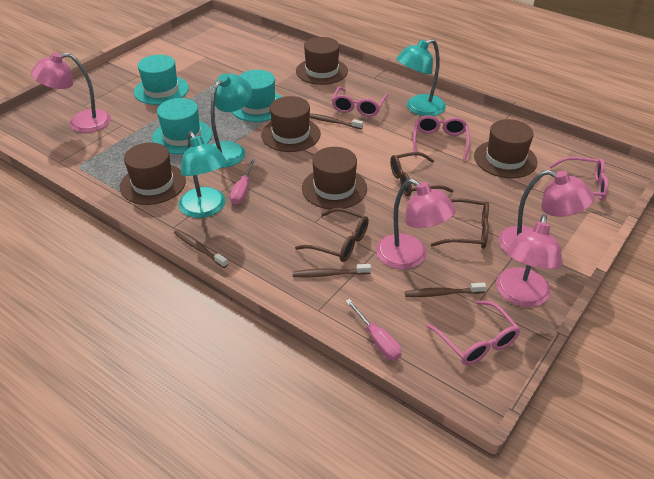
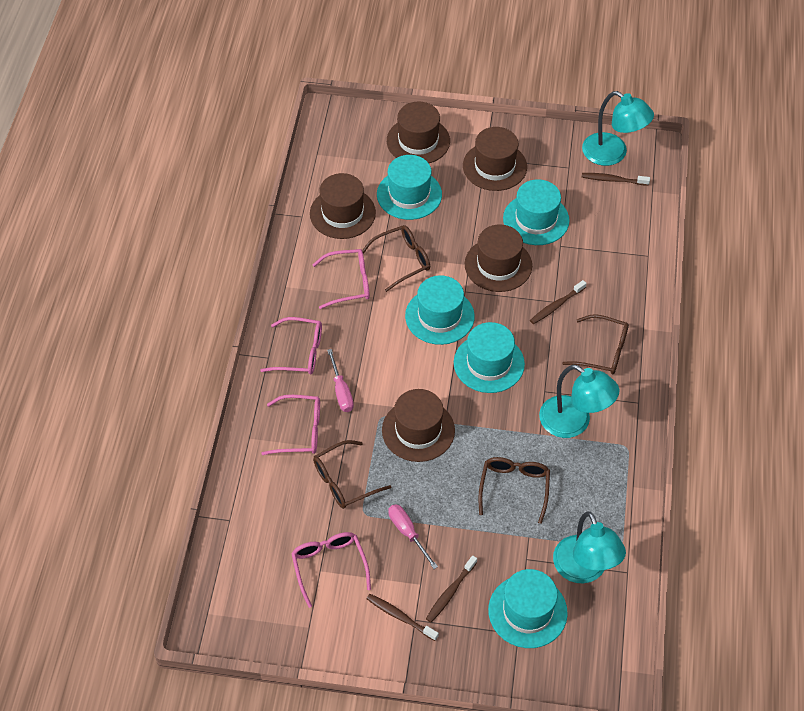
brown glasses: [295,208,369,262] [390,152,454,196] [431,199,489,249] = 3 -> [313,440,392,509] [362,225,430,292] [478,457,550,524] [562,314,629,374] = 4
pink lamp: [31,52,111,133] [376,179,456,269] [496,214,563,307] [498,170,595,253] = 4 -> none = 0
turquoise hat: [134,55,189,105] [152,98,212,154] [231,70,282,122] = 3 -> [377,155,442,220] [405,275,475,345] [454,322,525,393] [488,569,568,648] [503,179,570,245] = 5

